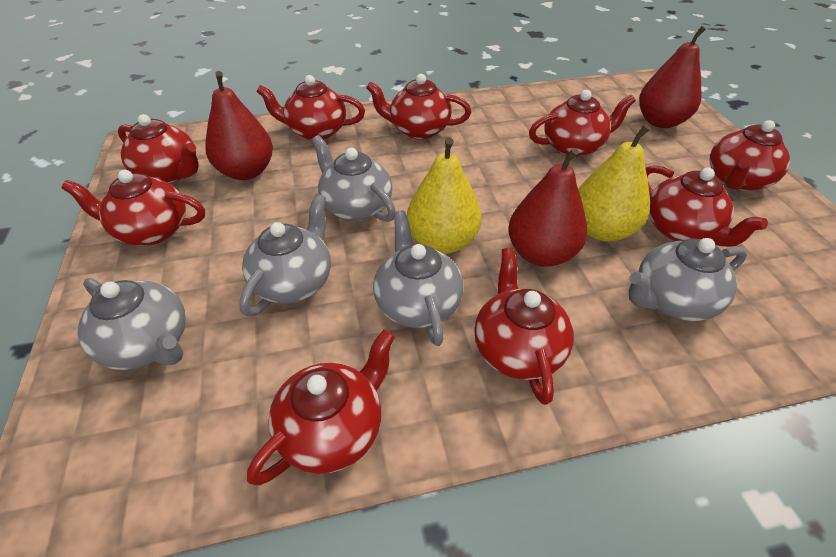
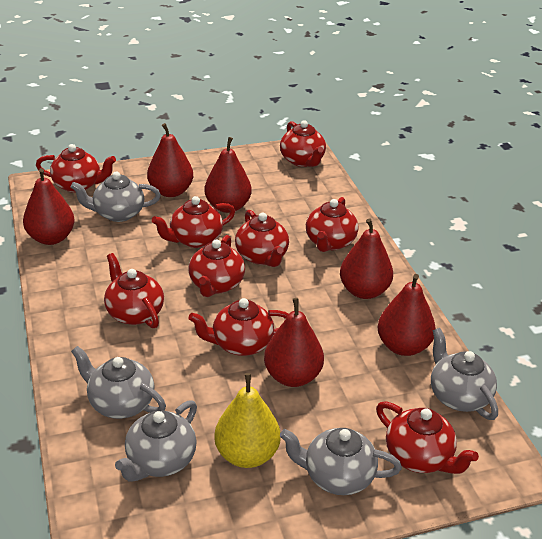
red pear: [205,71,273,180] [508,148,588,267] [639,26,706,128] = 3 -> [23,168,75,245] [147,123,193,197] [204,137,252,213] [264,298,324,387] [340,218,393,299] [378,274,436,356] = 6
yellow pear: [407,138,482,254] [578,124,651,241] = 2 -> [214,373,281,468] = 1

